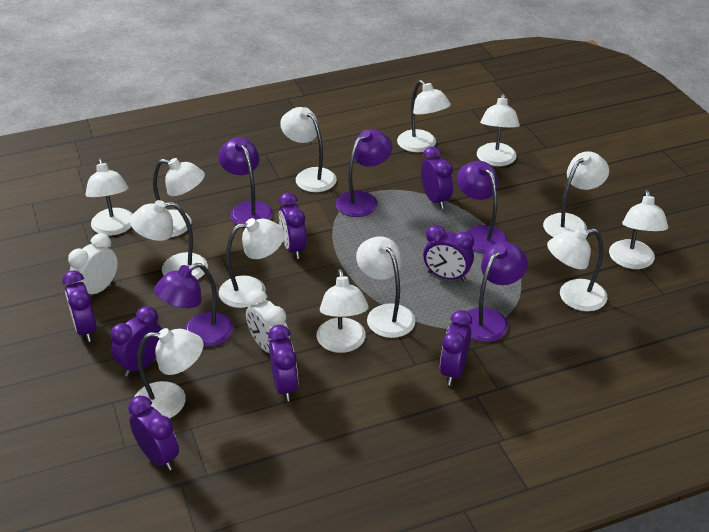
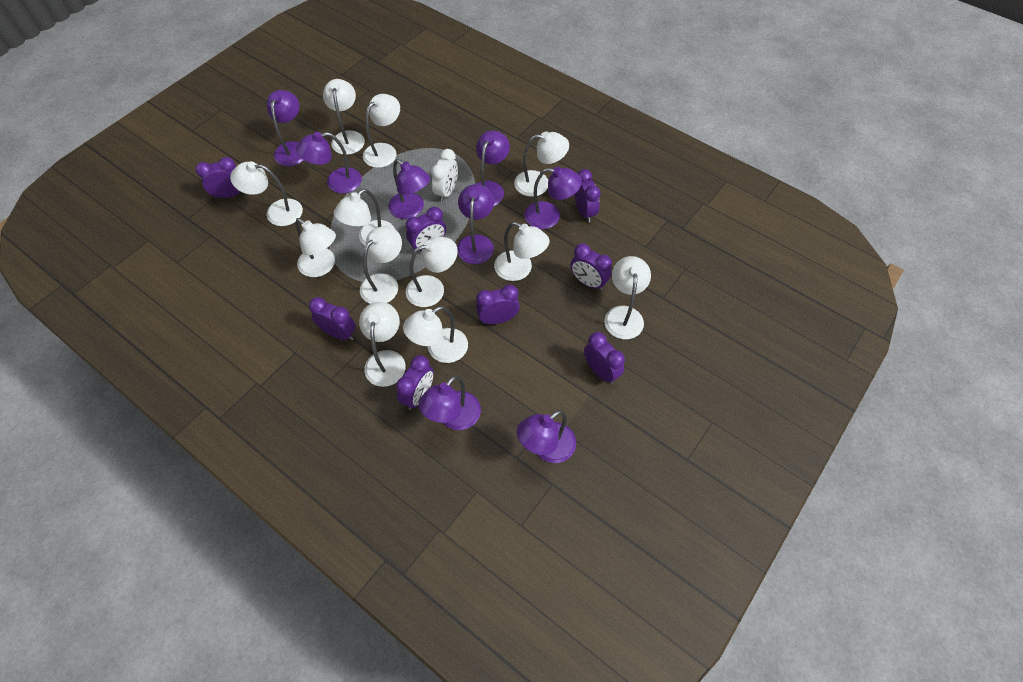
purple lamp: [154,263,233,347] [218,137,273,225] [336,129,393,217] [457,161,508,254] [467,242,528,342] = 5 -> [267,90,304,166] [296,132,362,193] [388,159,430,219] [418,376,481,430] [457,184,494,264] [476,130,510,206] [517,410,576,463] [524,167,582,229] = 8
white clock: [68,233,118,294] [246,289,290,353] = 2 -> [431,149,458,202] = 1
white lamp: [85,158,133,236] [130,200,208,280] [134,328,203,419] [153,158,205,237] [219,218,285,308] [280,107,337,192] [317,269,369,353] [356,236,416,338] [397,80,451,152] [477,93,520,166] [543,151,609,237] [547,227,608,311] [609,190,668,269] = 13 -> [230,162,303,226] [296,218,336,277] [323,79,365,155] [334,189,395,246] [359,302,406,387] [360,226,402,304] [363,94,400,168] [403,306,468,363] [406,236,458,307] [494,222,550,281] [514,131,569,197] [604,256,651,339] = 12

